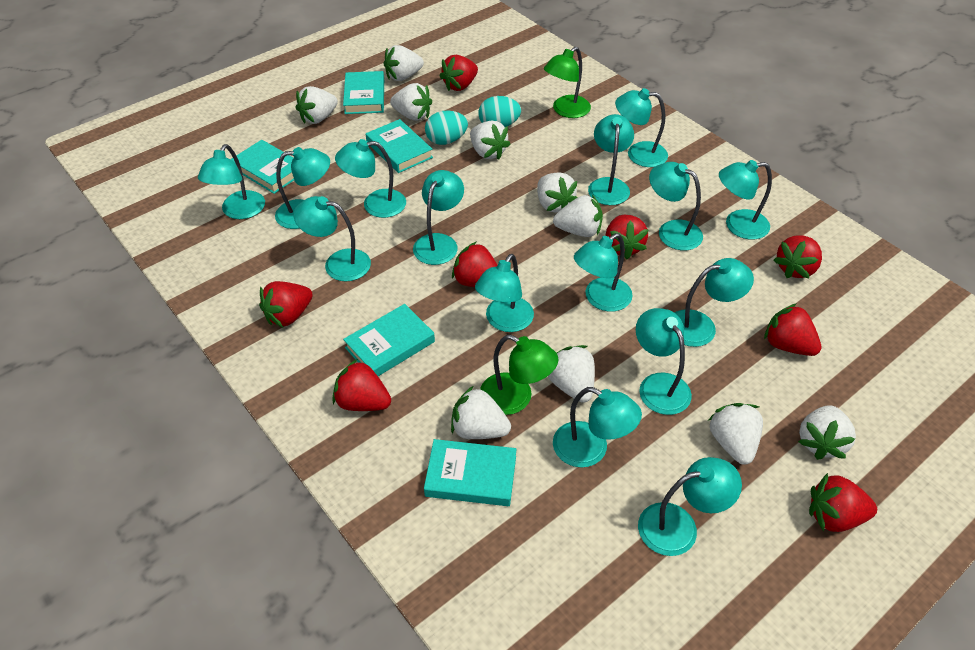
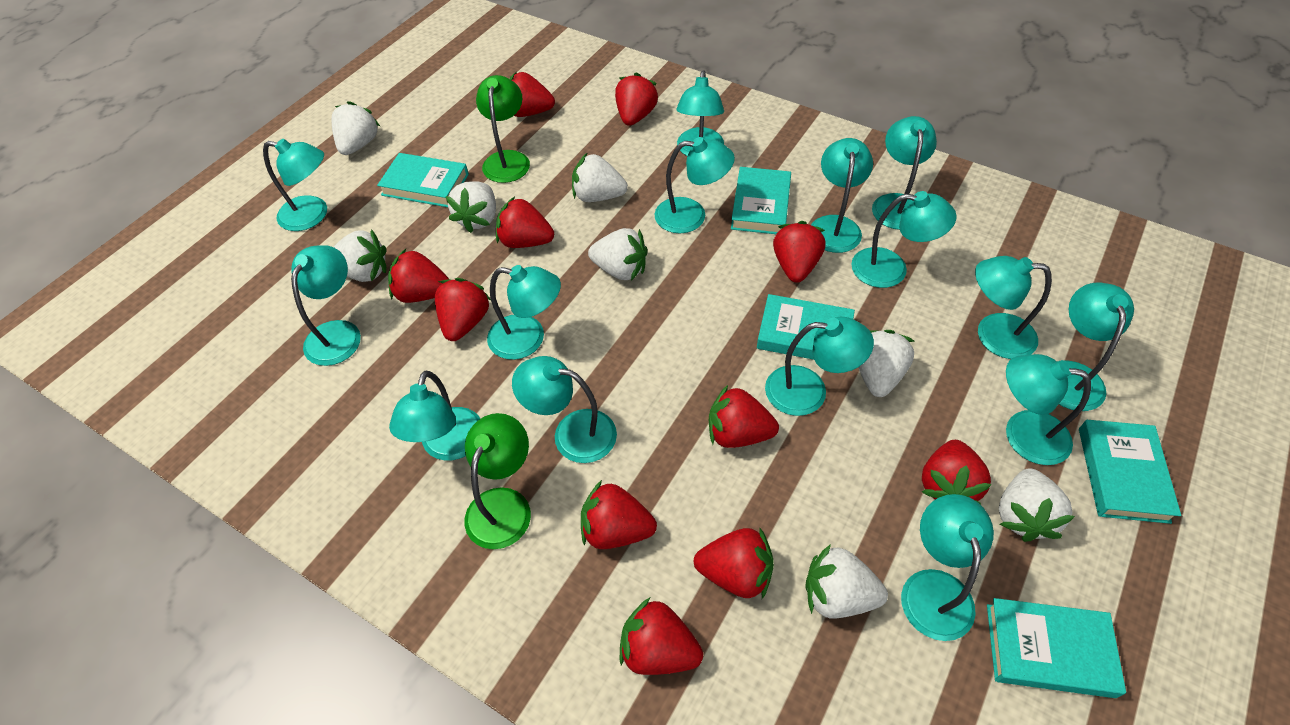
red strawberry: [259,281,313,327] [332,359,391,411] [439,55,478,91] [452,241,497,287] [605,215,649,259] [764,303,821,356] [774,235,822,278] [809,473,877,532] = 8 -> [388,249,450,303] [435,278,491,341] [496,196,554,248] [509,72,555,117] [581,480,657,549] [615,72,658,126] [619,598,703,675] [694,527,774,599] [709,385,779,448] [773,221,825,283] [922,440,992,505] = 11
turquoise egg: [425,111,468,145] [478,96,521,127] = 2 -> none = 0
white strawberry: [296,86,338,124] [384,45,424,81] [390,83,432,121] [451,386,511,439] [470,121,511,160] [537,172,578,213] [548,345,595,403] [553,195,603,237] [708,403,763,465] [798,405,856,460] = 10 -> [332,101,380,155] [334,230,386,282] [446,181,496,233] [572,152,628,202] [588,228,648,281] [805,544,888,619] [858,330,914,397] [999,468,1075,542] = 8

